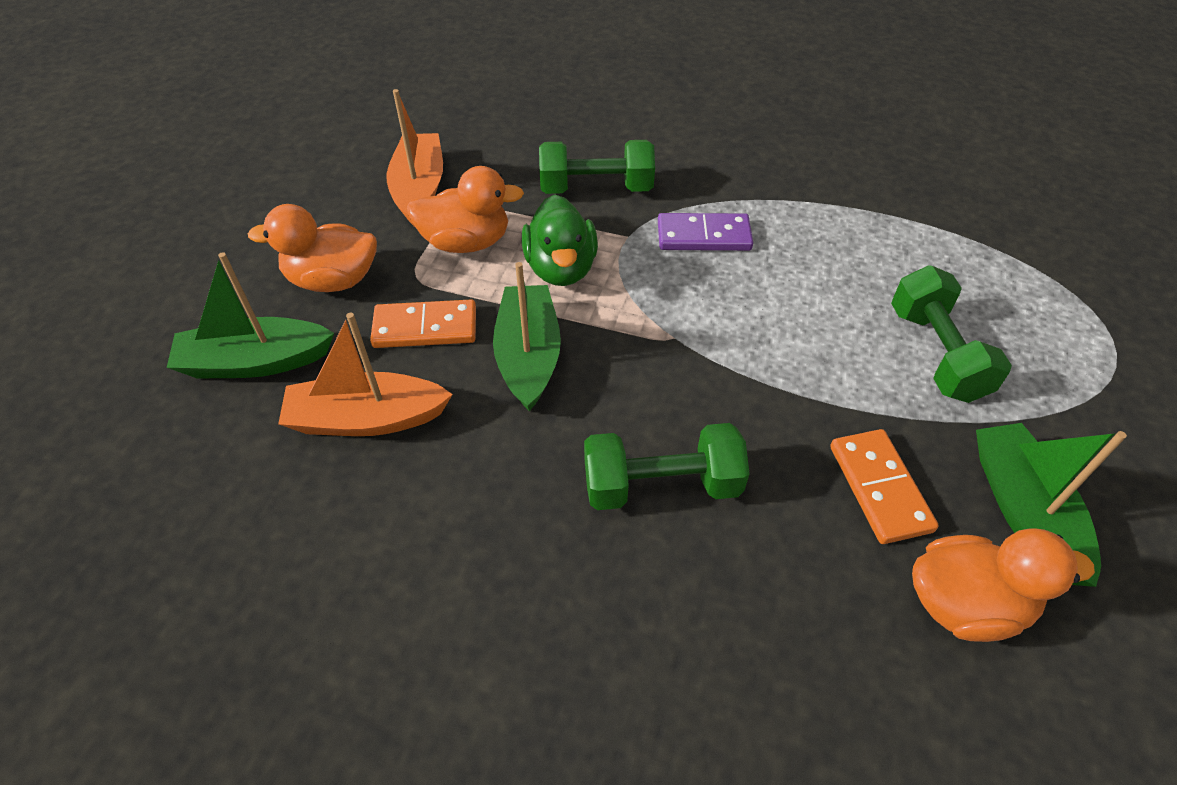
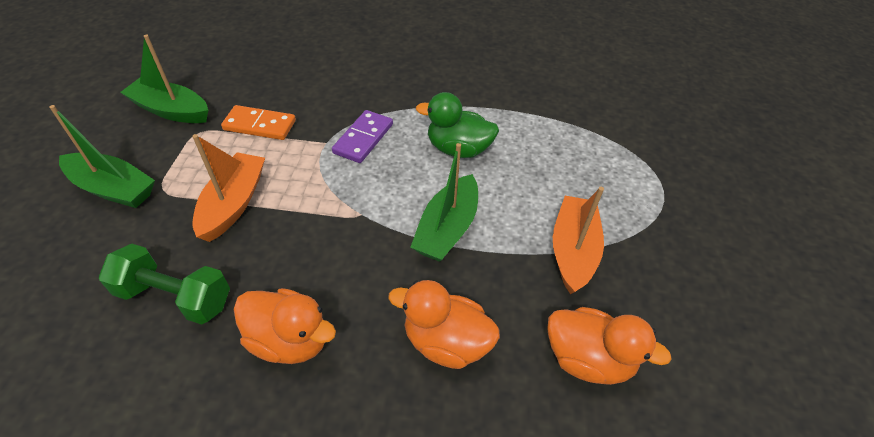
green dumbbell: [539,140,655,194] [584,423,749,510] [891,265,1012,403] = 3 -> [99,244,230,324] = 1
orange domino: [370,299,476,348] [830,429,939,544] = 2 -> [221,105,296,140] = 1

